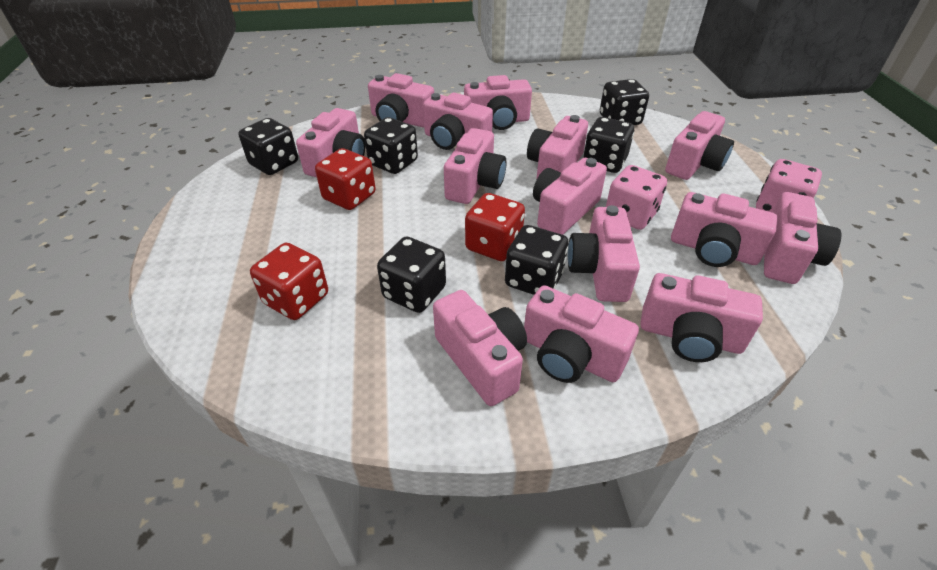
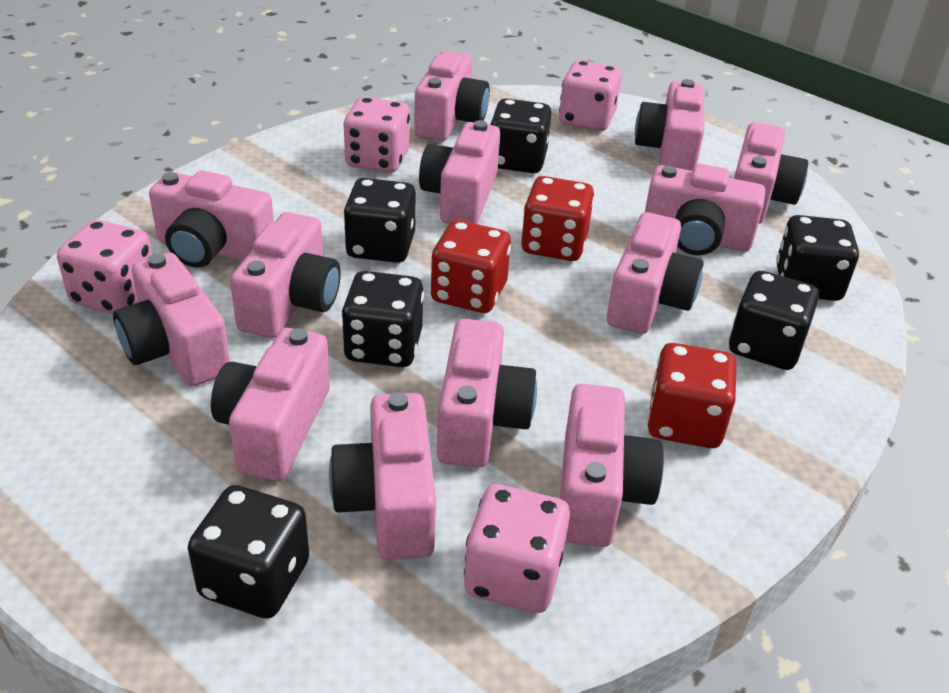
pink camera: [296,108,366,177] [368,73,434,128] [423,93,493,150] [433,290,527,406] [444,128,506,204] [464,75,532,130] [524,285,639,383] [527,115,588,179] [533,158,607,235] [568,205,640,302] [640,273,763,362] [665,111,734,180] [671,192,778,267] [764,192,841,284] = 14 -> [113,253,230,386] [149,170,274,268] [211,328,330,481] [230,212,340,338] [329,392,436,560] [414,50,490,141] [419,120,500,224] [437,319,537,468] [560,384,664,547] [607,212,704,334] [635,79,704,171] [645,164,765,256] [734,122,808,224] = 13
pink dice: [606,165,667,230] [756,159,822,212] = 2 -> [57,220,152,314] [344,97,410,173] [464,484,570,613] [559,60,622,131] = 4

